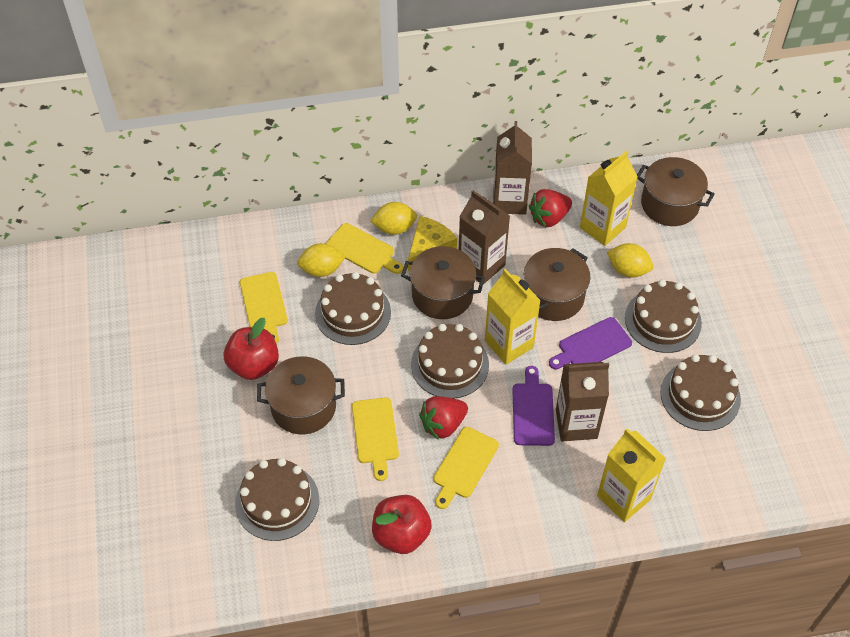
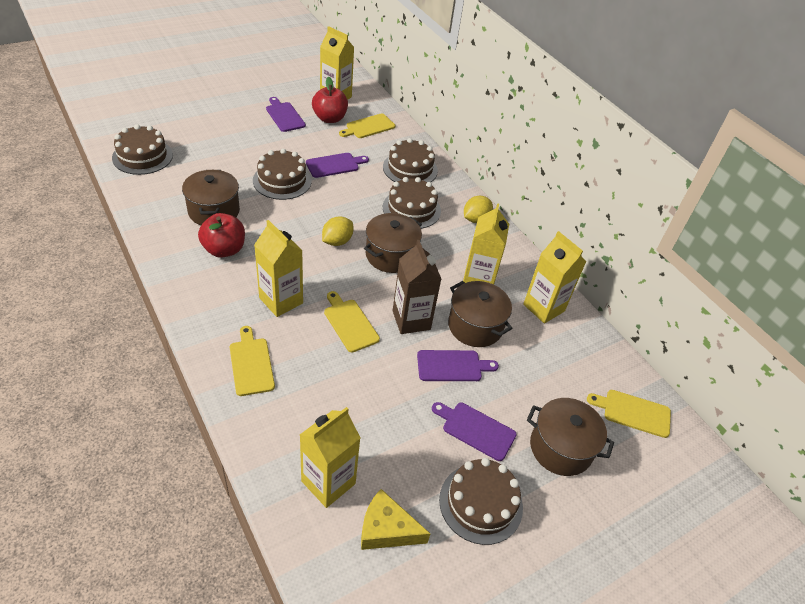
brown carton: [459,190,510,284] [493,121,532,215] [556,362,609,441] = 3 -> [393,240,441,334] = 1
purple cutting board: [512,366,555,446] [549,317,632,369] = 2 -> [266,97,306,132] [306,153,369,178] [417,350,499,381] [432,402,517,461] = 4
red strawberry: [419,396,468,440] [529,189,572,227] = 2 -> none = 0
yellow carton: [485,269,541,365] [580,151,637,246] [597,429,666,522] = 3 -> [254,220,303,317] [300,407,361,508] [320,26,354,100] [463,203,509,285] [523,231,586,323] = 5
yellow lemon: [297,243,345,277] [370,202,417,235] [607,243,653,277] = 3 -> [322,216,353,246] [464,196,493,223] = 2

